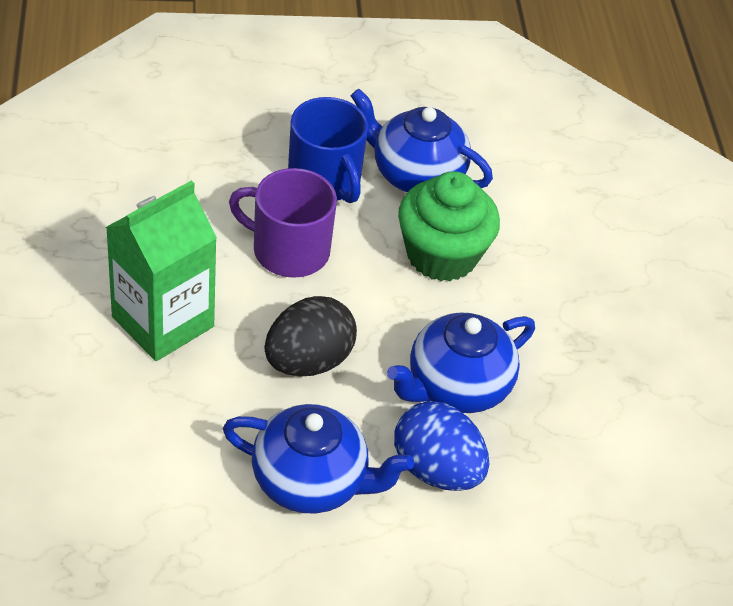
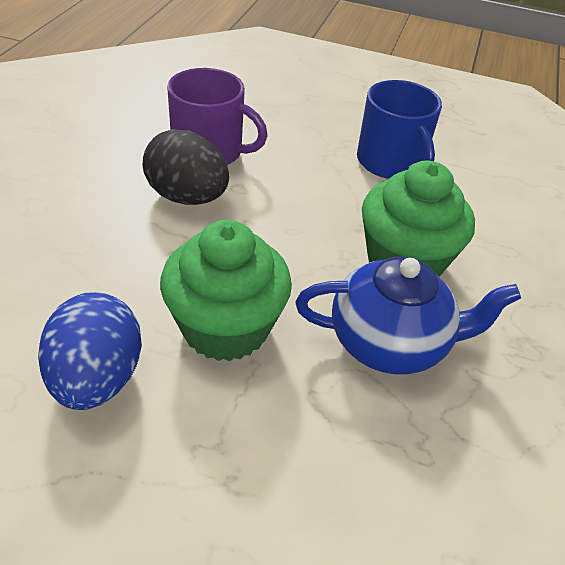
blue teapot: [223,404,414,513] [351,89,493,192] [387,312,535,413] = 3 -> [296,257,521,375] = 1
green carton: [106,180,217,361] = 1 -> none = 0
green cupcake: [398,171,500,282] = 1 -> [160,220,292,362] [362,161,475,277] = 2

